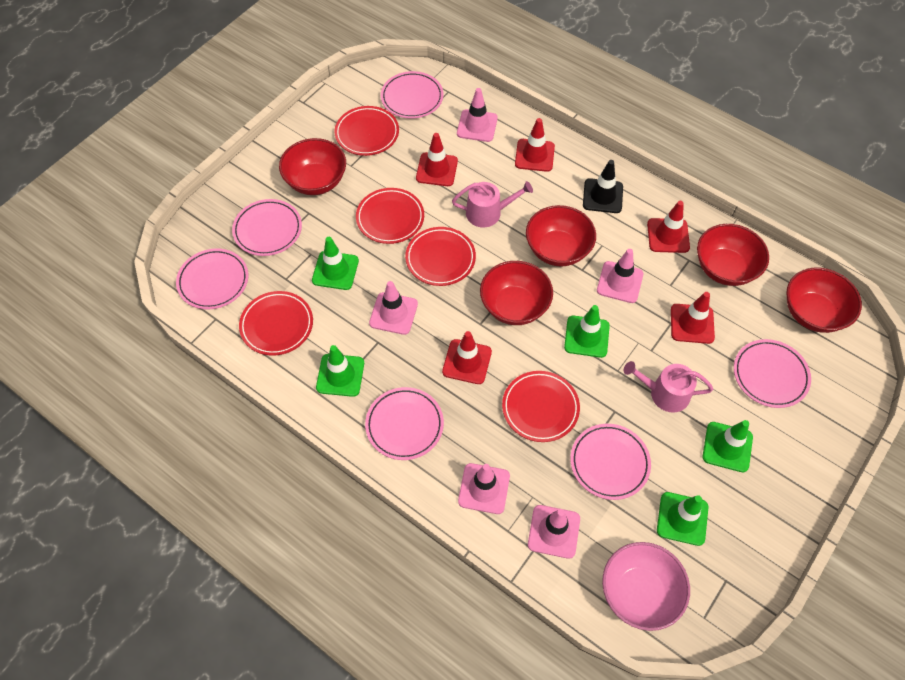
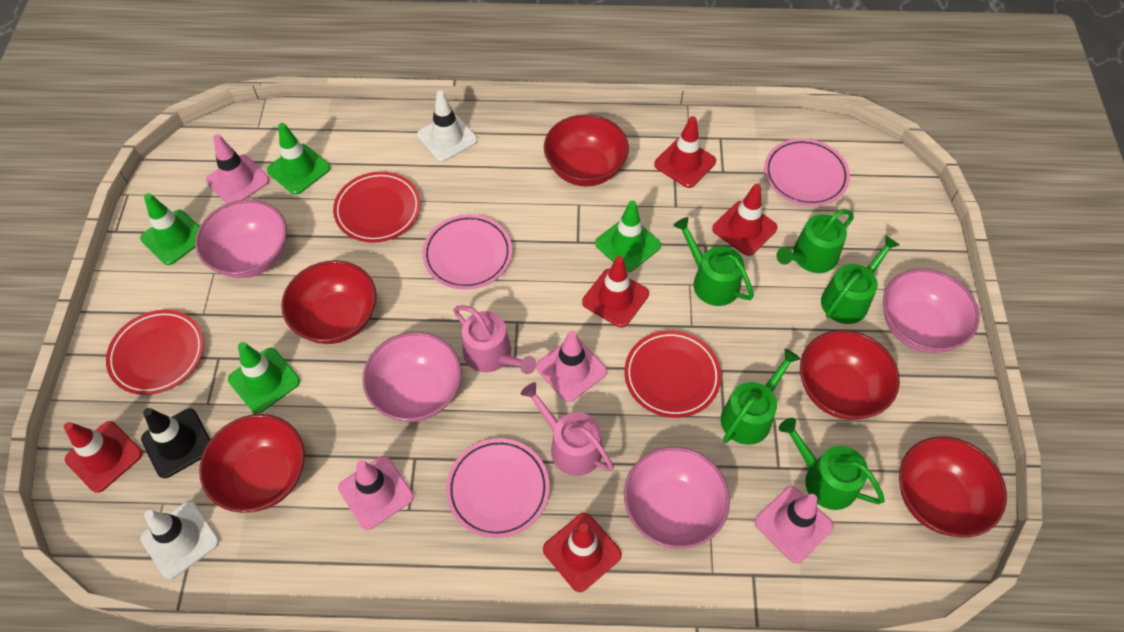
green traffic cone: [312,237,359,290] [316,345,364,397] [564,305,610,358] [657,492,709,546] [703,420,753,472] = 5 -> [140,193,200,265] [228,342,300,414] [267,123,330,195] [595,200,661,273] = 4
green watering can: none = 0 -> [673,217,754,306] [721,348,800,445] [776,209,854,273] [779,418,885,510] [821,235,900,324] = 5
pink bowl: [602,542,690,631] = 1 -> [195,200,287,278] [362,332,462,422] [624,447,730,549] [883,269,980,353] = 4
pink plate: [176,248,248,309] [232,199,302,256] [365,387,444,460] [381,71,443,119] [570,424,651,500] [734,339,811,408] = 6 -> [422,214,512,290] [446,438,549,538] [764,138,850,206] = 3
pink traffic cone: [369,281,418,335] [457,88,498,142] [458,463,510,514] [528,505,580,559] [597,249,643,303] = 5 -> [206,134,270,204] [338,456,414,530] [536,330,607,402] [754,486,834,564] = 4
red plate: [239,291,313,356] [334,106,399,156] [356,188,424,244] [405,227,476,286] [502,371,580,442] = 5 -> [106,310,204,395] [333,171,421,243] [624,330,721,418] = 3
white traffic cone: none = 0 -> [140,501,219,579] [417,90,478,162] = 2

